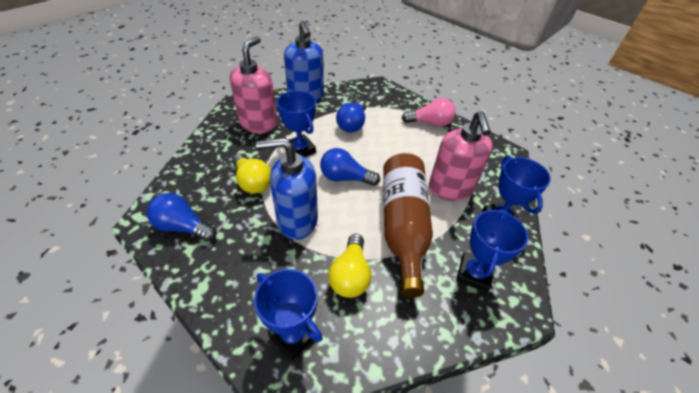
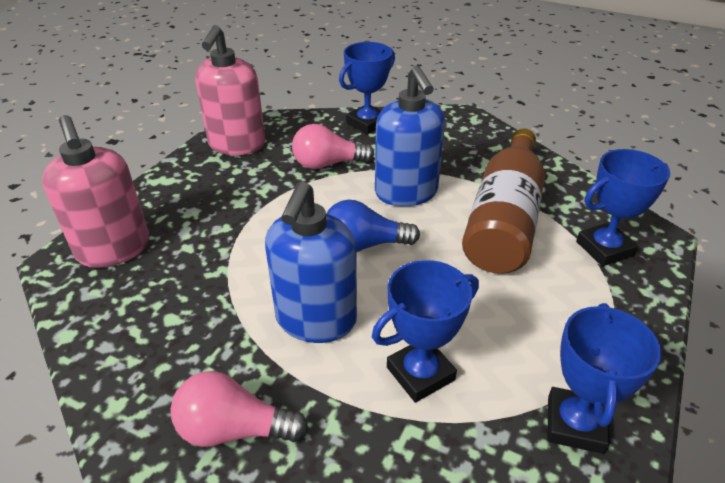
blue light bulb: [147,193,217,241] [320,148,380,186] [336,101,366,133] = 3 -> [326,200,420,252] = 1
pink light bulb: [402,98,456,127] = 1 -> [171,371,308,447] [292,124,375,169] = 2
yellow light bulb: [232,153,271,194] [328,234,371,298] = 2 -> none = 0

